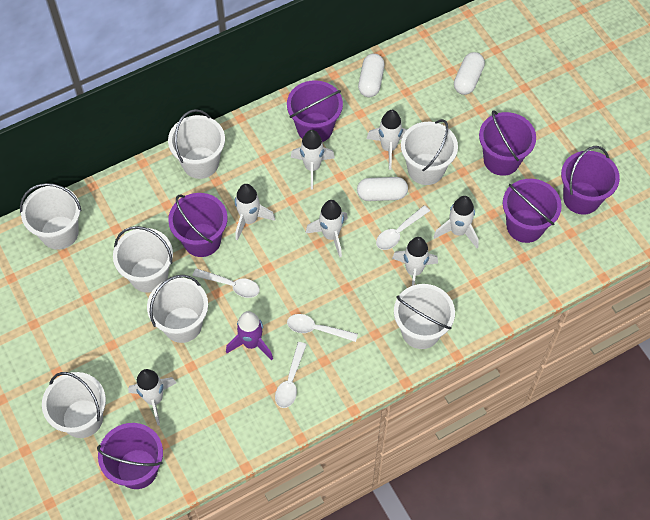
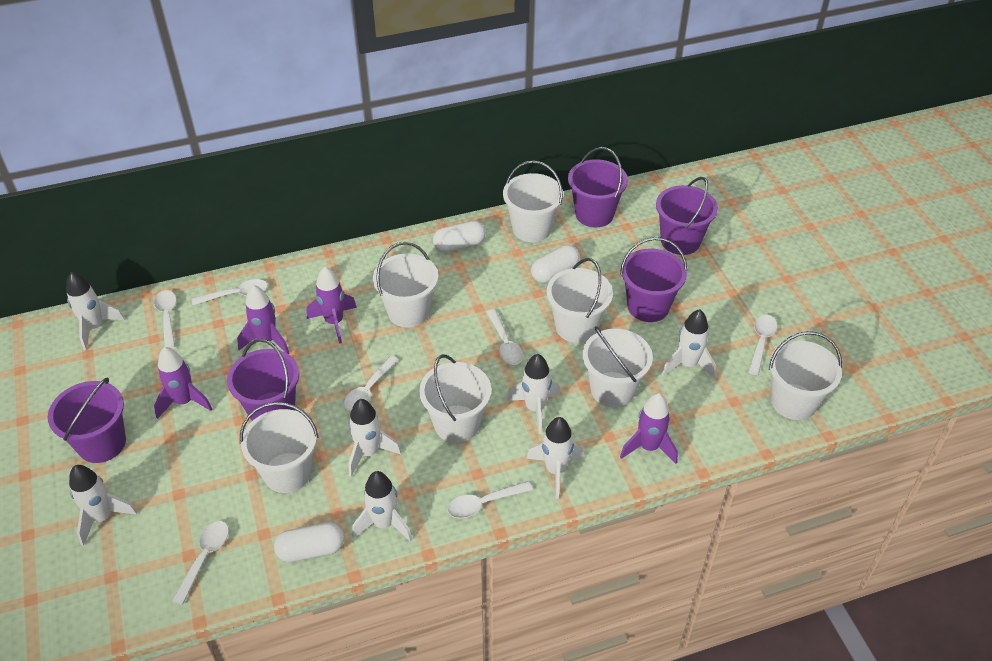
purple bucket: [97,423,163,489] [168,193,227,257] [287,80,343,142] [479,110,536,176] [503,179,562,243] [561,146,620,215] = 6 -> [48,377,126,463] [227,339,299,421] [568,147,628,227] [620,237,687,322] [656,177,718,255] = 5
purple rocket: [226,311,273,360] = 1 -> [154,347,212,419] [237,285,289,354] [307,267,357,344] [620,393,678,464] = 4
white spoon: [193,268,260,298] [275,342,307,408] [287,314,358,342] [376,205,430,250] = 4 -> [154,290,176,349] [172,521,229,605] [192,279,268,305] [344,356,399,411] [447,481,533,518] [487,309,523,365] [748,315,777,376] = 7

